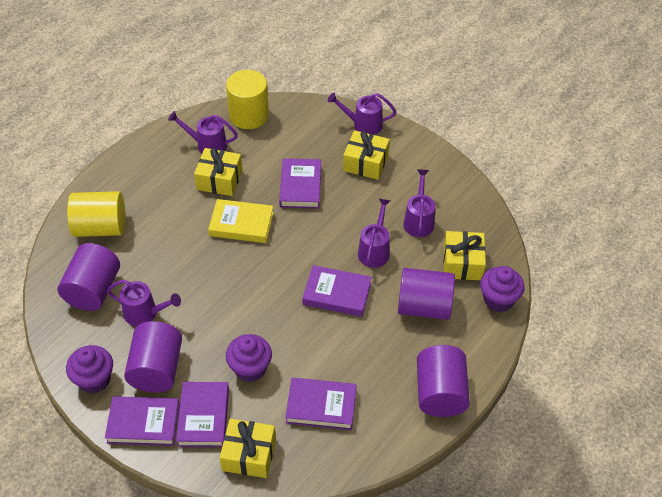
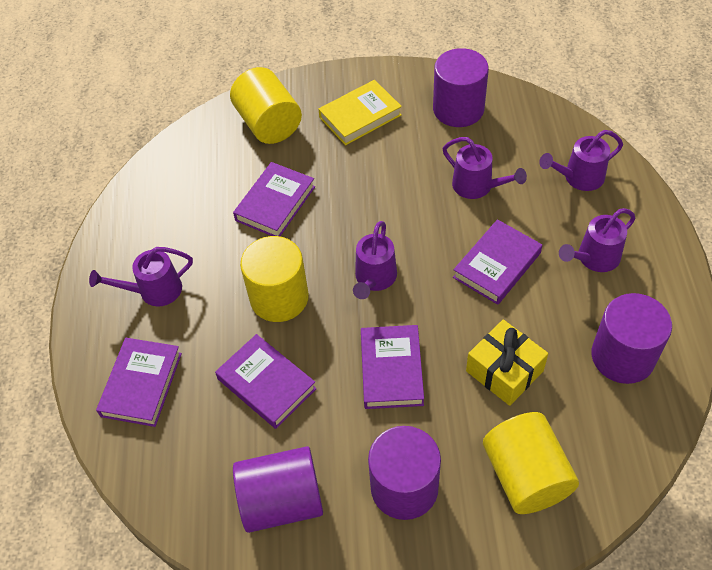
purple cupcake: [66,345,113,393] [226,334,272,382] [480,266,524,312] = 3 -> none = 0
yellow cylinder: [67,191,125,237] [226,70,269,129] = 2 -> [230,67,302,144] [240,236,309,322] [483,412,579,514] = 3
yellow gift: [194,148,242,196] [220,419,276,478] [343,130,390,180] [443,231,486,280] = 4 -> [466,320,548,406] = 1

